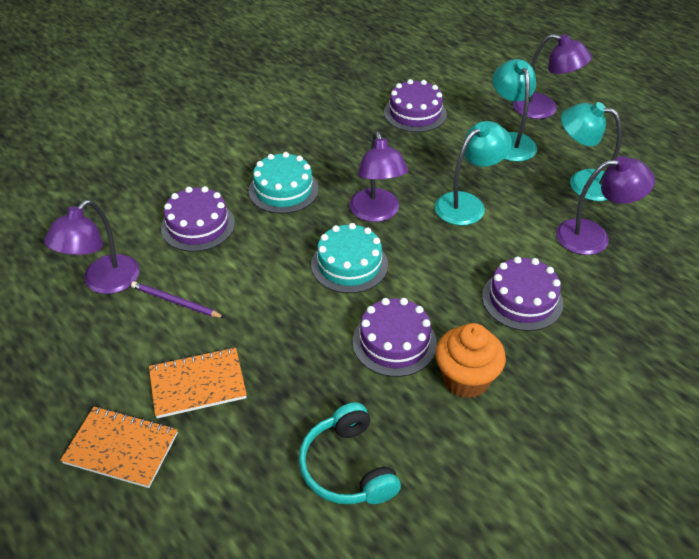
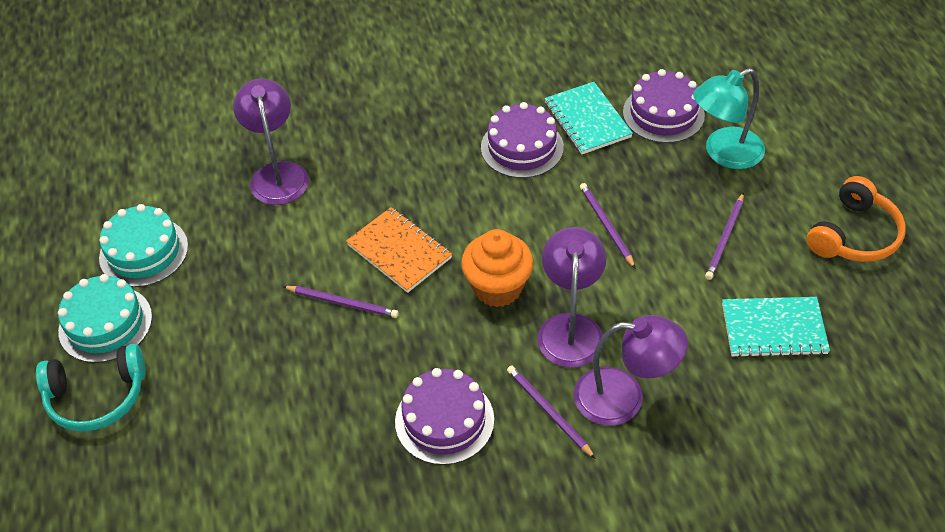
orange headphones: none = 0 -> [807,176,906,262] = 1
orange notebook: [60,407,178,488] [149,347,247,418] = 2 -> [346,207,452,293] = 1
purple cake: [161,186,235,252] [353,298,437,377] [384,79,447,132] [482,257,563,331] = 4 -> [395,368,494,465] [481,102,564,178] [623,69,705,143] = 3
purple lamp: [44,200,140,294] [349,131,408,222] [513,34,592,119] [556,156,655,255] = 4 -> [233,79,309,205] [537,227,606,368] [574,315,688,426] = 3
purple pencil: [131,281,225,318] = 1 -> [282,286,399,318] [507,365,596,459] [580,183,635,268] [705,192,744,280] = 4
turquoise lamp: [435,121,512,225] [492,59,537,162] [561,102,622,201] = 3 -> [693,68,765,169] = 1
turquoise notebook: none = 0 -> [545,82,633,154] [722,297,830,358] = 2

